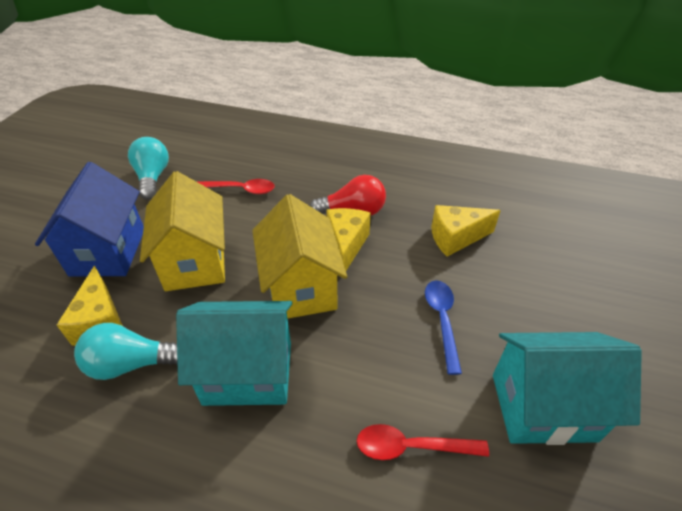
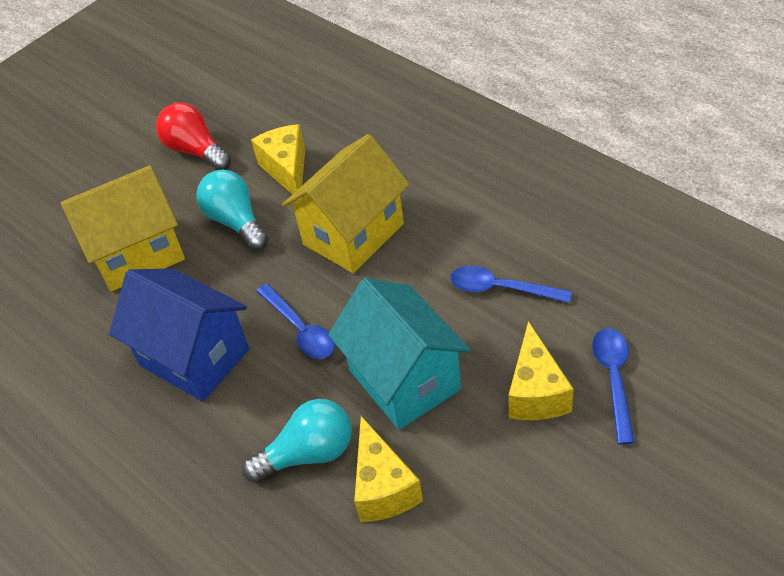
blue spoon: [425,280,462,375] = 1 -> [256,283,335,359] [450,266,572,303] [592,328,635,444] = 3
red spoon: [196,179,275,194] [357,424,489,460] = 2 -> none = 0
turquoise house: [176,301,293,406] [493,332,642,445] = 2 -> [328,278,471,430] = 1

